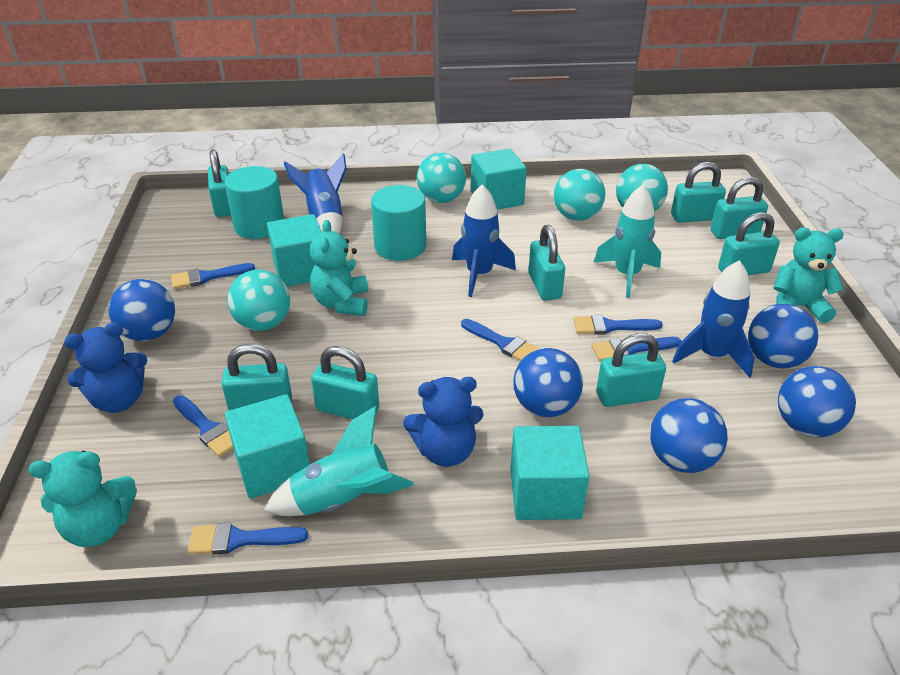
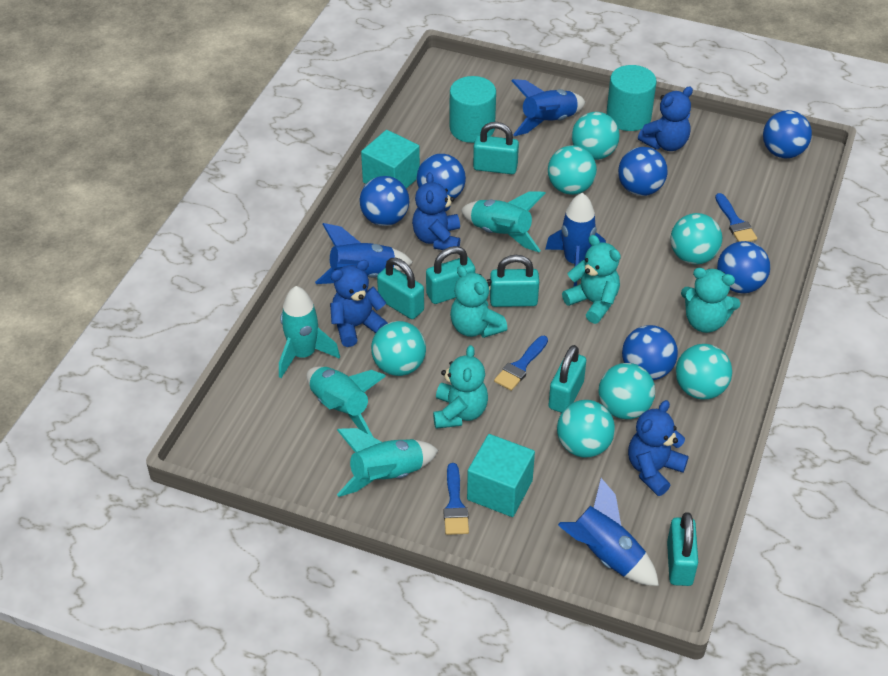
blue ball: [108,279,175,341] [513,348,583,417] [650,398,728,473] [748,304,818,369] [778,366,856,437] = 5 -> [359,176,409,226] [417,154,466,199] [618,147,667,196] [622,325,678,380] [717,241,770,293] [763,110,812,158] = 6
blue brush: [171,263,255,289] [173,395,233,457] [188,523,308,555] [461,319,539,361] [573,315,663,335] [591,337,681,362] = 6 -> [443,463,469,535] [494,336,548,391] [715,193,757,242] = 3
blue rocket: [284,153,346,234] [452,184,516,297] [672,260,755,378] = 3 -> [315,223,413,284] [511,79,585,136] [545,193,606,286] [558,478,659,586] = 4
blue teddy bear: [64,322,147,413] [403,377,483,467] = 2 -> [330,260,388,347] [412,172,460,250] [628,400,689,496] [638,87,693,151] = 4
turquoise ball: [227,269,290,331] [417,153,466,203] [554,169,605,221] [616,164,668,211] = 4 -> [371,321,426,376] [548,145,597,195] [557,400,615,457] [572,112,620,160] [599,363,655,419] [670,213,722,265] [676,344,732,399] = 7
turquoise cube: [225,394,310,499] [267,214,322,287] [471,148,527,210] [510,426,589,520] = 4 -> [361,130,420,189] [467,434,535,517] = 2
turquoise padlock: [208,149,231,217] [221,344,292,411] [311,346,379,419] [528,225,565,301] [596,333,666,407] [671,162,726,223] [711,177,768,239] [718,212,780,275] = 8 -> [377,258,424,319] [426,246,475,304] [473,122,519,174] [490,255,539,307] [548,345,586,413] [667,512,698,586] = 6
turquoise rocket: [264,406,414,516] [593,185,661,298] = 2 -> [279,286,340,378] [306,367,386,437] [337,428,438,497] [461,191,546,252] = 4
turquoise teddy bear: [28,451,137,547] [310,220,368,316] [773,227,844,323] = 3 -> [433,345,488,429] [450,266,508,338] [562,235,621,324] [681,268,740,333] = 4

